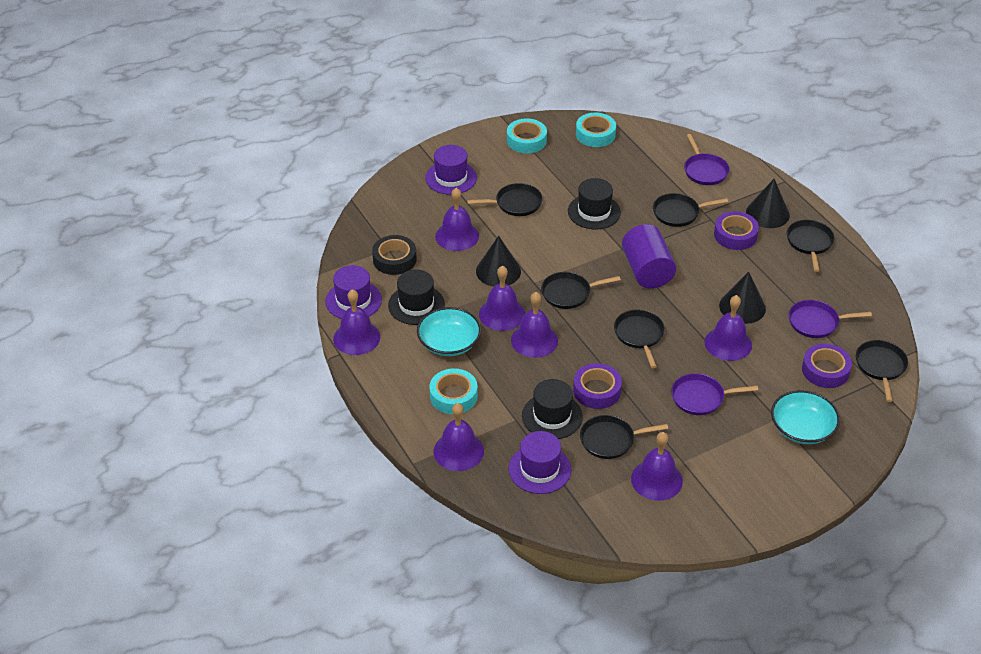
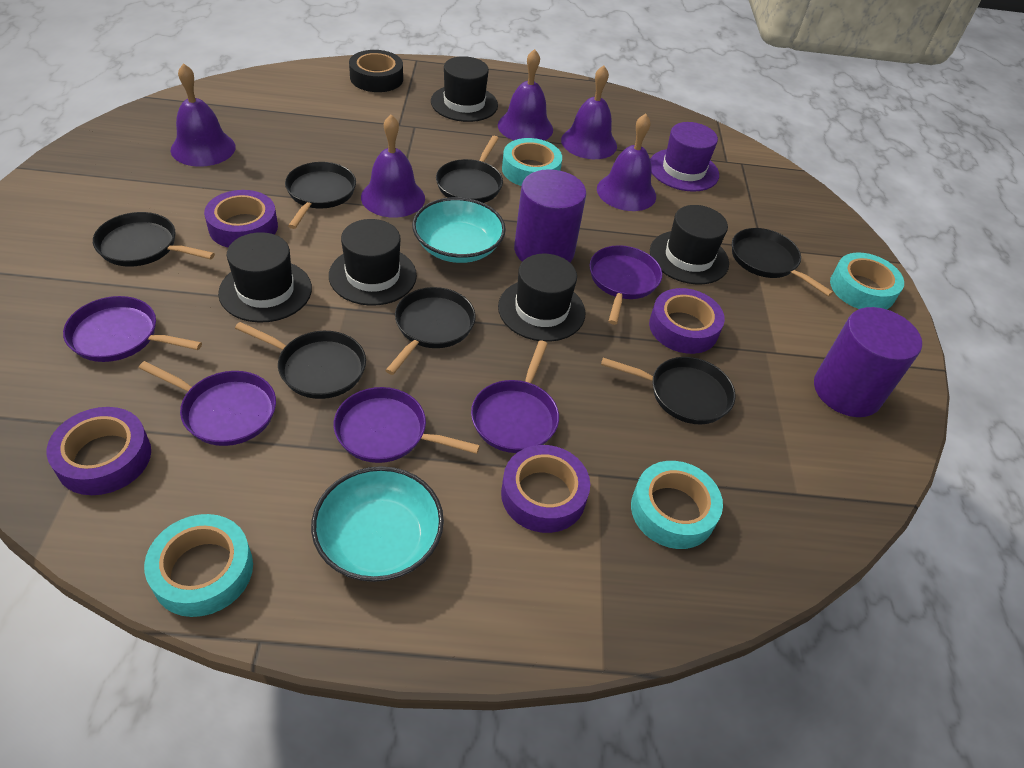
black cone: [476,236,521,287] [719,272,766,324] [746,179,790,228] = 3 -> none = 0
black hat: [388,269,445,325] [522,379,583,439] [568,178,621,229] = 3 -> [218,232,312,323] [329,219,417,306] [431,56,498,122] [498,254,586,342] [650,205,729,284] = 5
purple bell: [333,289,380,355] [434,403,484,471] [435,188,479,251] [479,266,525,331] [511,292,558,358] [631,432,683,501] [705,295,752,361] = 7 -> [171,63,236,167] [361,115,425,217] [498,49,553,141] [561,65,617,159] [597,114,656,211] = 5
purple cylinder: [622,224,676,288] = 1 -> [514,169,586,262] [814,307,922,417] = 2
purple hat: [325,265,382,319] [425,145,477,195] [508,431,571,494] = 3 -> [650,122,719,192] = 1
purple pan: [671,373,758,415] [684,134,730,185] [789,300,872,338] = 3 -> [63,296,202,362] [139,361,276,446] [334,387,480,463] [471,340,559,453] [590,245,662,325] = 5
purple tape: [573,363,622,409] [714,211,759,250] [802,344,852,388] = 3 -> [47,407,151,495] [204,190,278,248] [501,445,590,533] [649,288,725,354] = 4
turquoise tape: [430,369,478,414] [507,118,547,153] [576,113,616,147] = 3 -> [144,514,253,617] [502,138,562,186] [631,461,723,549] [830,253,904,309] = 4

